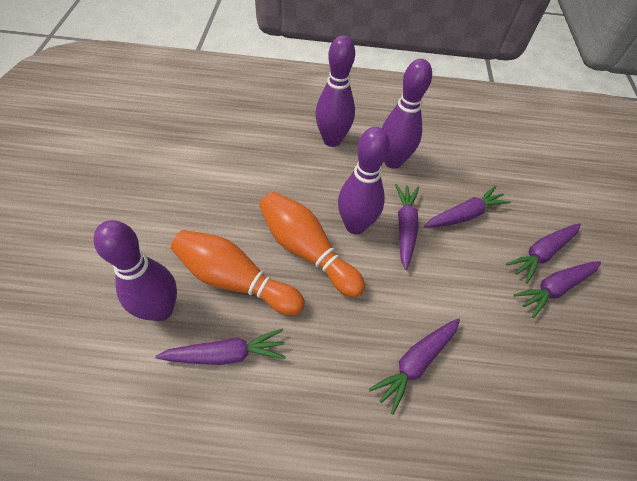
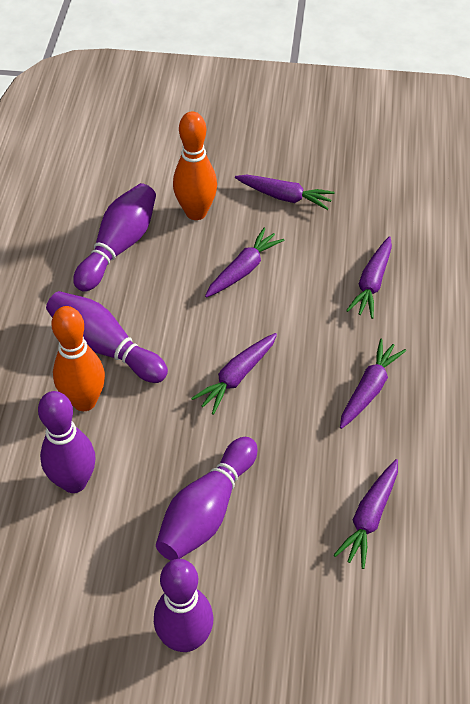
purple bowling pin: [93,220,177,321] [315,35,355,147] [338,127,390,234] [382,59,432,169] = 4 -> [38,391,95,493] [46,291,168,383] [73,183,156,292] [154,559,214,652] [156,437,258,560] = 5

